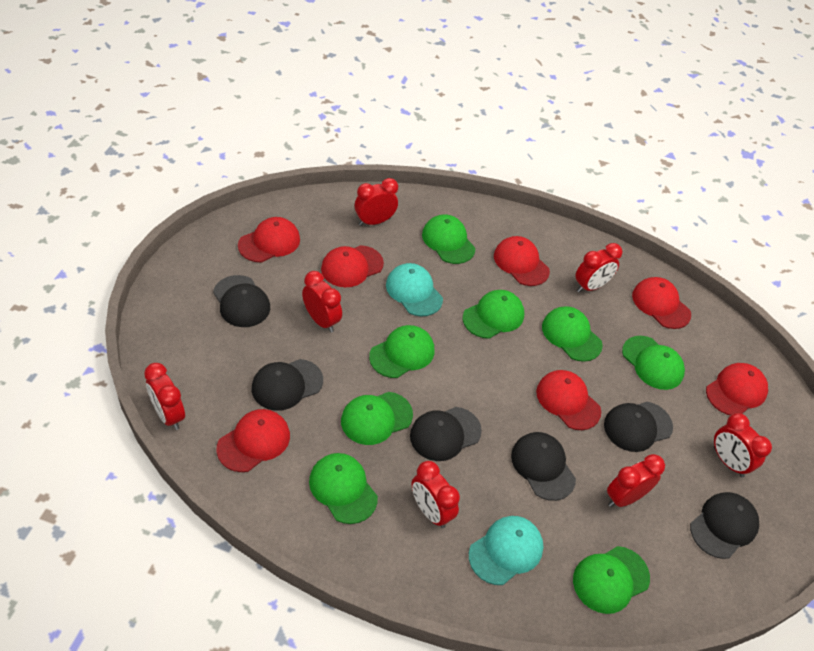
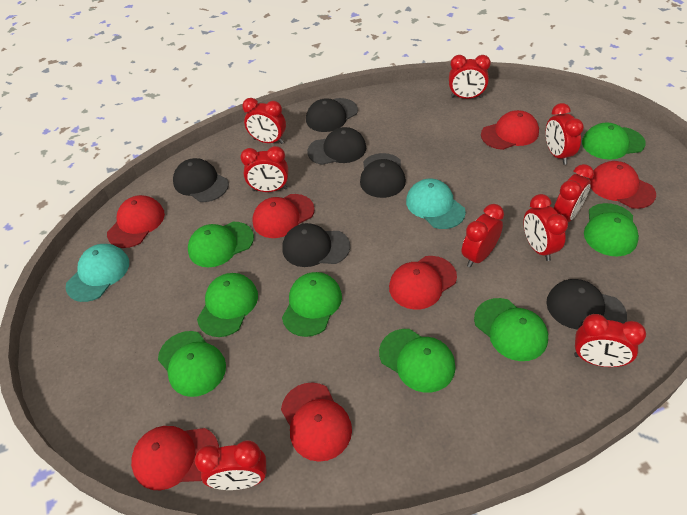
red clock: [144,363,185,430] [302,271,342,332] [355,178,398,226] [411,461,460,528] [575,243,622,293] [607,454,665,507] [714,413,772,477] = 7 -> [195,440,266,490] [240,146,288,192] [242,98,286,144] [449,55,491,99] [462,204,504,268] [523,194,568,261] [546,103,584,165] [554,164,594,222] [574,314,646,367] = 9

